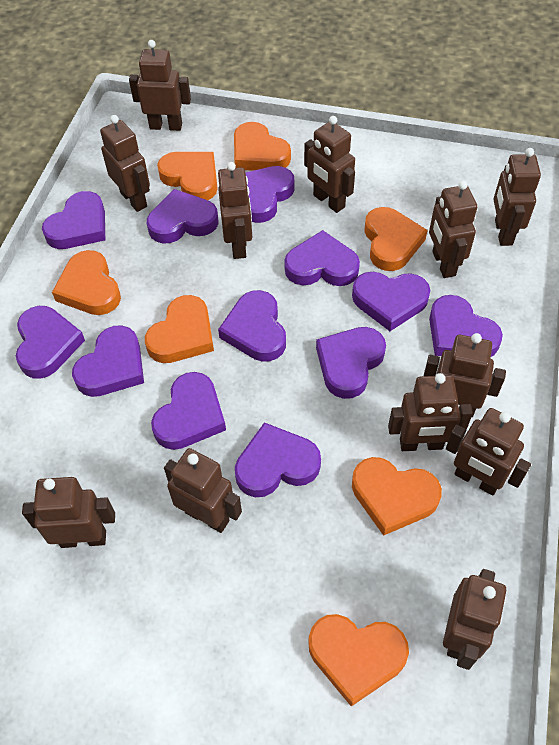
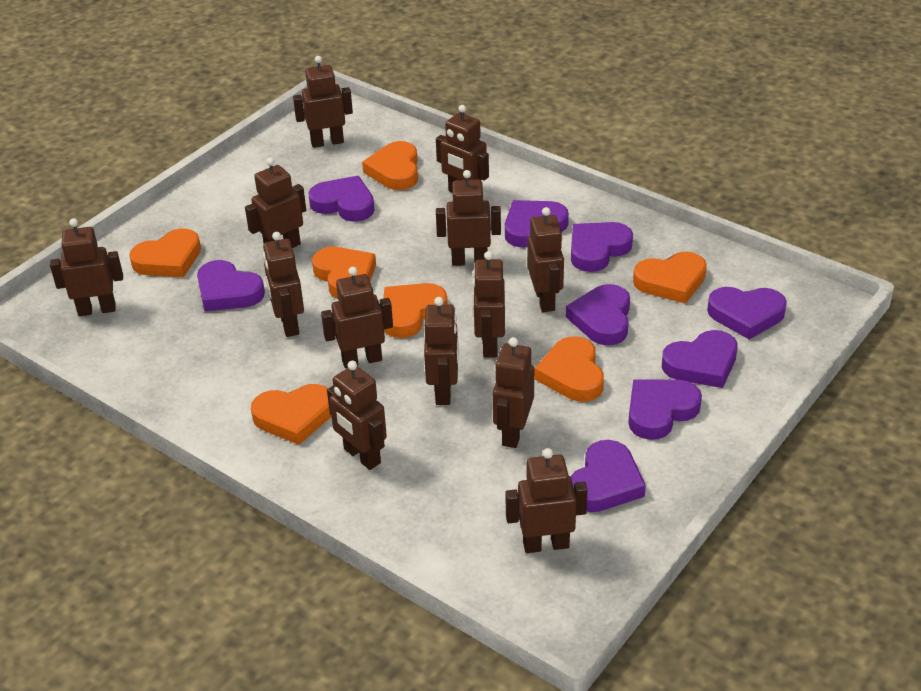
brown robot: [22,477,115,548] [100,115,150,212] [129,40,191,131] [164,448,242,533] [218,162,252,259] [304,116,355,213] [388,373,473,451] [424,333,506,417] [429,181,477,278] [443,569,506,670] [446,408,531,496] [493,148,541,246] = 12 -> [50,218,123,316] [245,158,306,248] [263,232,304,337] [293,56,353,148] [321,267,393,369] [327,361,387,470] [424,297,459,405] [436,105,489,192] [436,170,501,266] [473,251,505,358] [493,337,534,448] [505,448,588,553] [527,207,564,312] = 13
purple heart: [16,306,85,379] [42,191,105,249] [72,325,144,397] [147,189,219,243] [151,372,226,450] [218,290,286,362] [235,422,321,497] [245,166,295,223] [284,230,360,286] [316,327,386,399] [352,272,430,331] [429,295,503,357] = 12 -> [197,260,265,311] [308,176,375,222] [505,200,569,247] [566,284,630,345] [570,440,646,512] [571,222,633,272] [628,380,702,440] [662,330,738,388] [707,287,787,339] = 9

